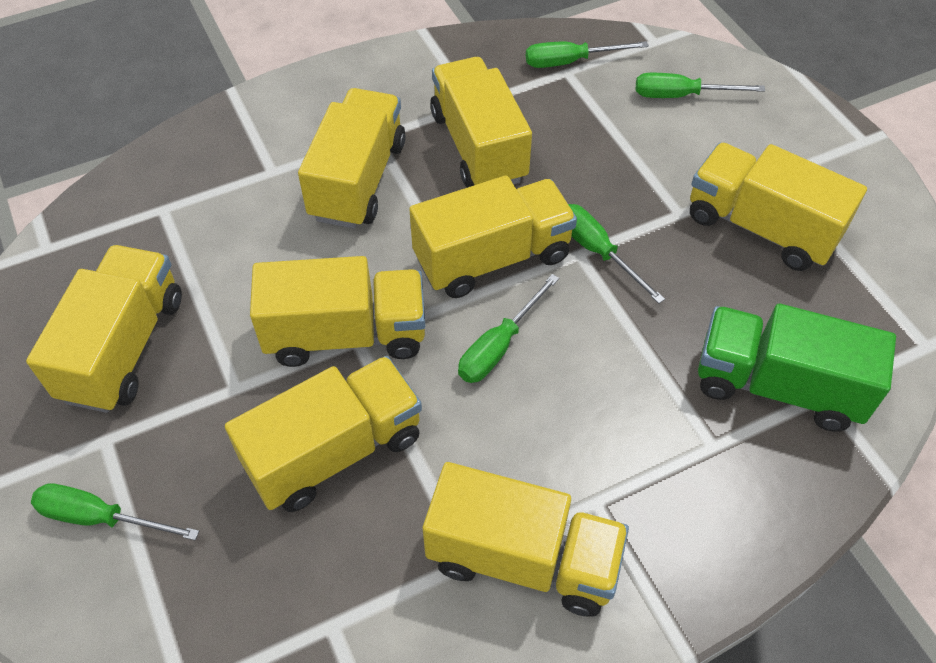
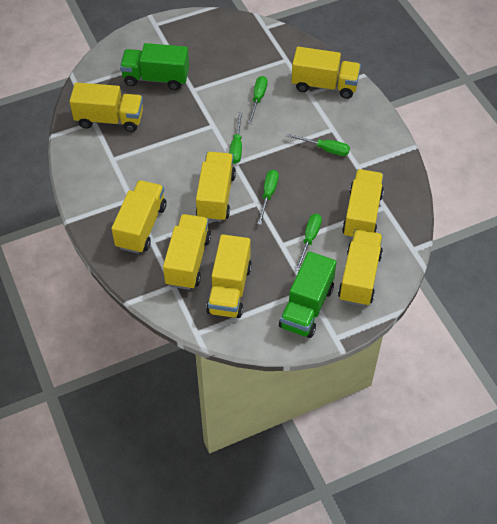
green truck: [698,304,896,432] = 1 -> [120,43,189,90] [279,251,337,338] = 2

